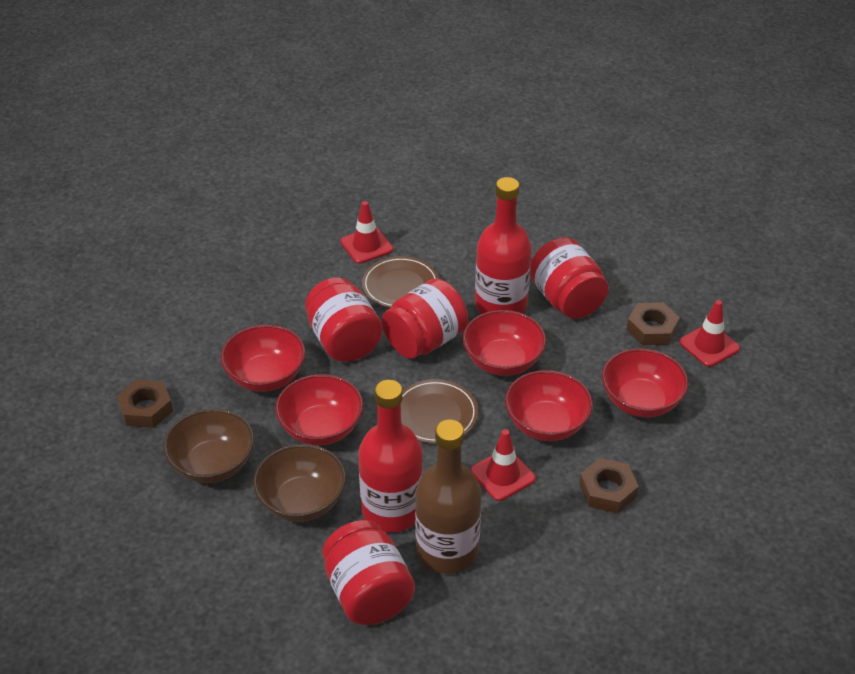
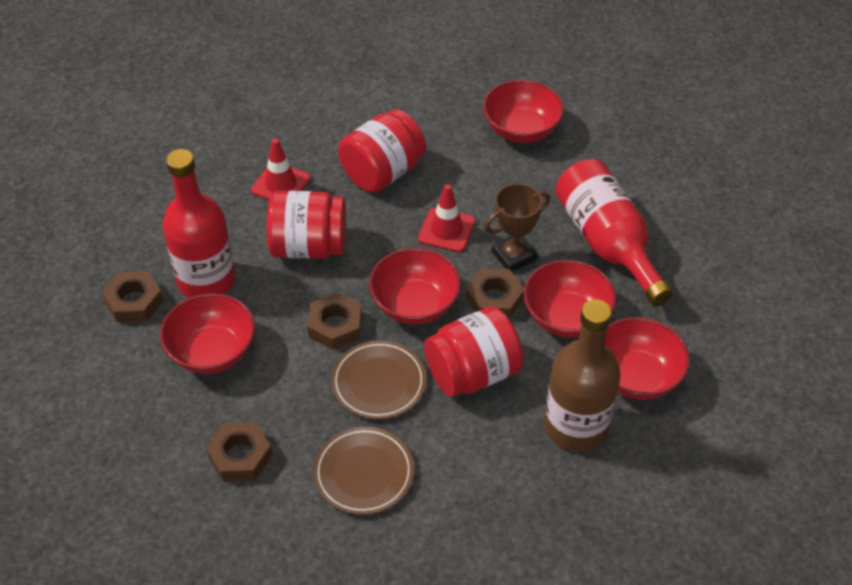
brown bowl: [163,409,254,483] [253,444,346,522] = 2 -> none = 0
brown nut: [117,380,173,428] [579,458,639,513] [627,302,680,345] = 3 -> [102,271,163,323] [206,422,272,481] [307,292,362,350] [466,269,524,319] = 4
brown trophy: none = 0 -> [484,183,550,272] = 1
red jar: [305,277,383,362] [322,520,415,625] [382,279,468,359] [530,237,608,319] = 4 -> [267,191,346,259] [338,109,426,193] [424,307,524,397] = 3
red traffic cone: [340,201,393,264] [470,429,536,501] [679,300,740,367] = 3 -> [251,138,311,200] [418,184,475,252] = 2

